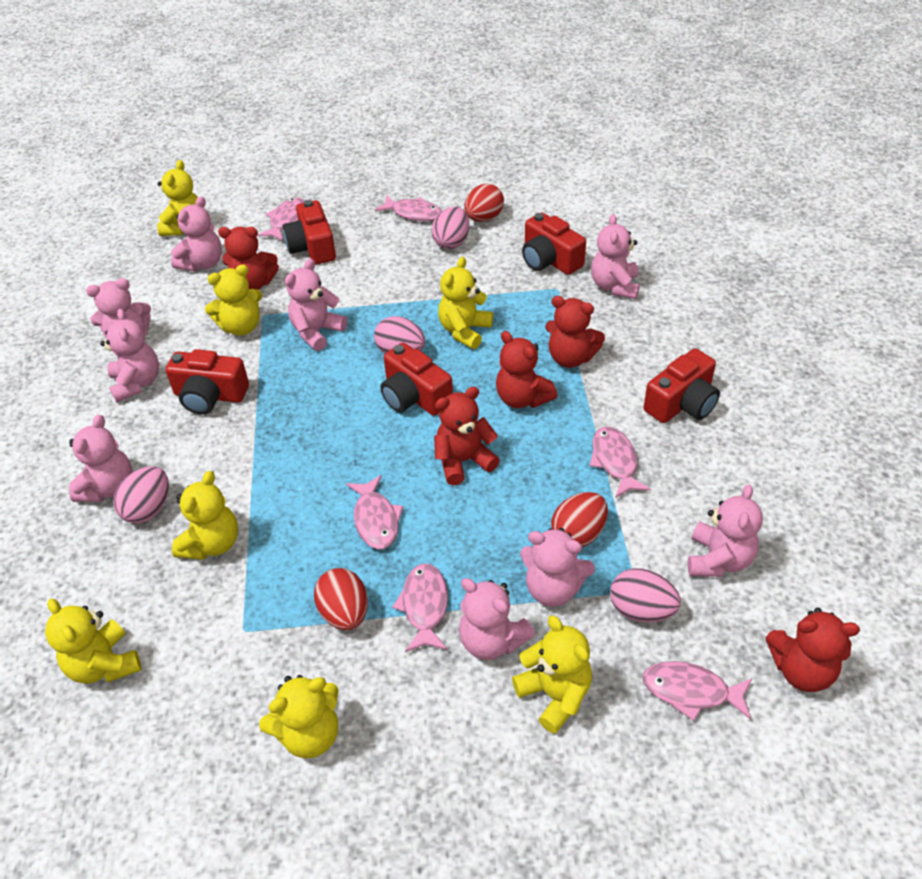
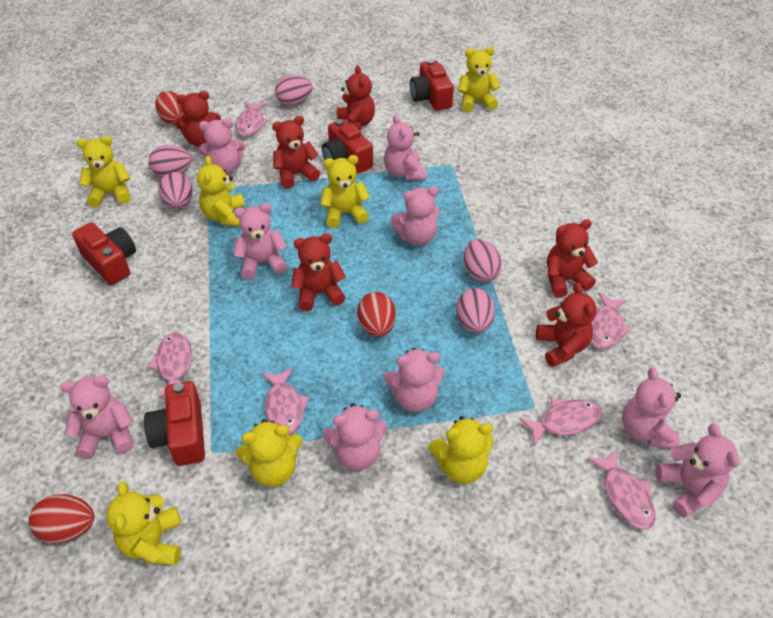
pink egg: [113,466,169,524] [374,316,425,353] [431,207,469,249] [610,568,681,622] = 4 -> [148,145,192,177] [158,172,193,209] [275,75,313,106] [456,288,495,333] [464,239,502,282] = 5
red camera: [165,349,249,415] [283,200,336,264] [380,343,453,416] [522,212,586,275] [644,349,720,423] = 5 -> [72,222,136,285] [144,381,205,466] [322,119,373,174] [410,59,454,111] = 4
red teddy bear: [218,227,279,290] [434,387,500,485] [496,331,558,408] [545,296,605,368] [765,608,860,692] = 5 -> [175,91,221,147] [272,116,320,189] [291,233,346,311] [337,65,375,130] [536,282,596,367] [547,219,598,298] = 6

